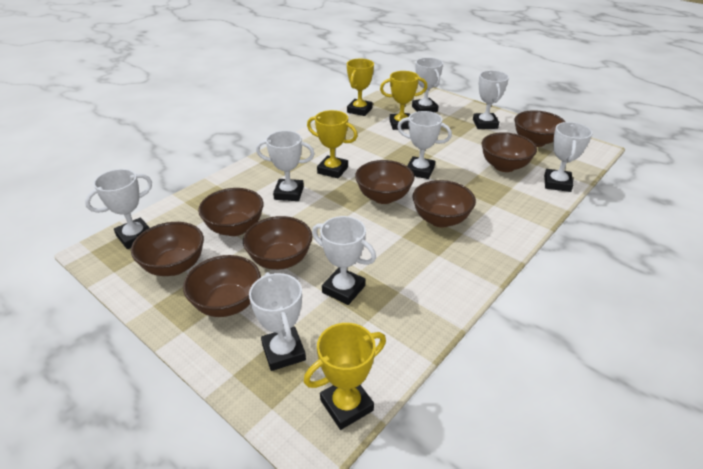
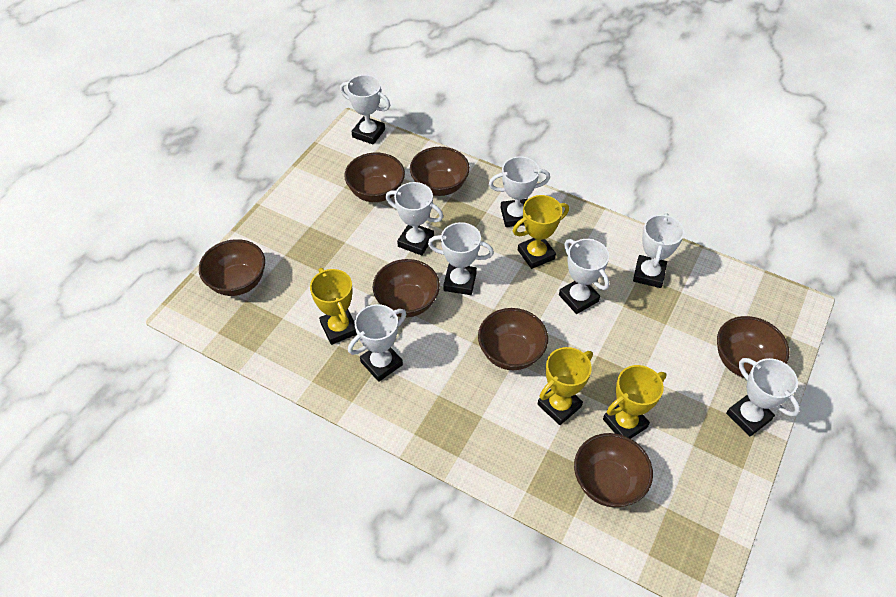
brown bowl: [131,222,204,276] [183,255,261,317] [198,188,263,236] [243,216,312,270] [355,160,415,204] [413,180,476,228] [482,132,537,172] [515,110,565,147] = 8 -> [199,239,265,296] [344,152,405,202] [373,259,440,317] [410,147,470,196] [478,308,548,370] [574,433,653,507] [717,316,790,378] = 7

